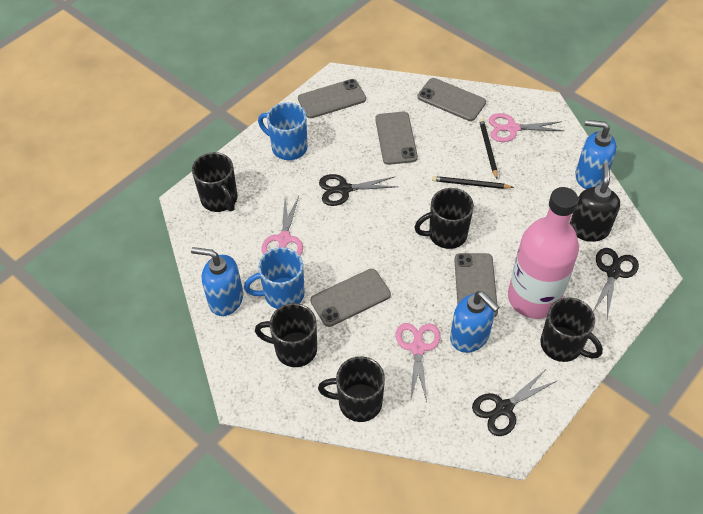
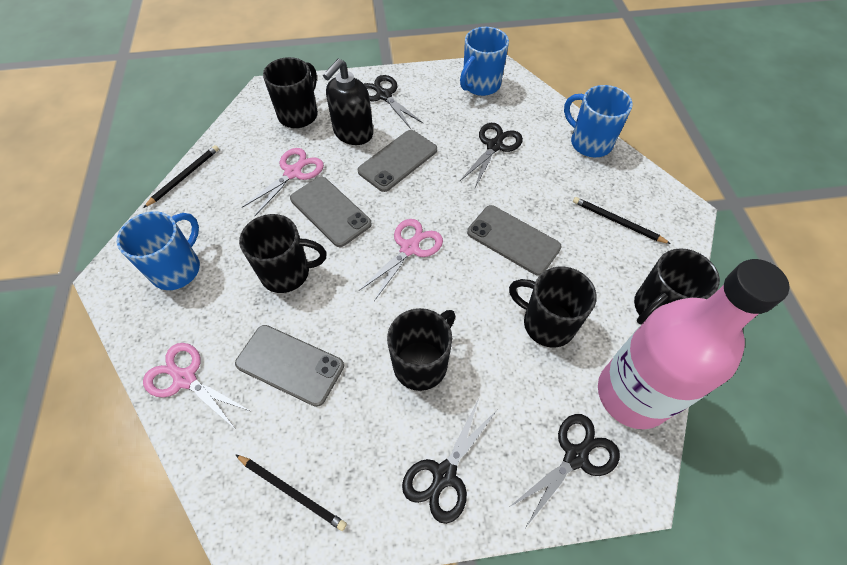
black pencil: [432,176,514,189] [479,118,498,179] = 2 -> [143,145,219,208] [235,454,347,531] [573,197,671,244] = 3
black scissors: [319,174,398,206] [472,369,557,436] [593,248,639,318] = 3 -> [364,75,423,129] [402,399,498,524] [460,123,523,187] [508,414,620,527] = 4
blue mug: [244,247,305,309] [258,102,307,160] = 2 -> [117,211,200,290] [460,27,509,96] [564,85,633,157] = 3
blue soap dispenser: [191,247,243,316] [450,291,499,353] [575,120,617,189] = 3 -> none = 0
grey phone: [298,79,366,118] [311,269,391,327] [375,112,418,165] [417,78,486,121] [454,253,498,317] = 5 -> [235,325,344,407] [290,177,372,247] [357,130,437,192] [467,205,561,276] = 4

